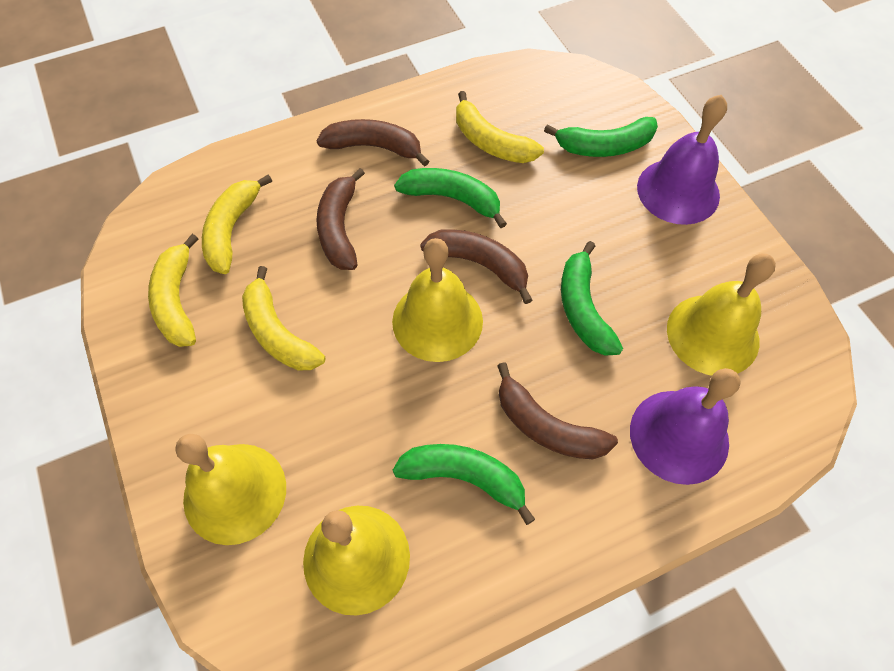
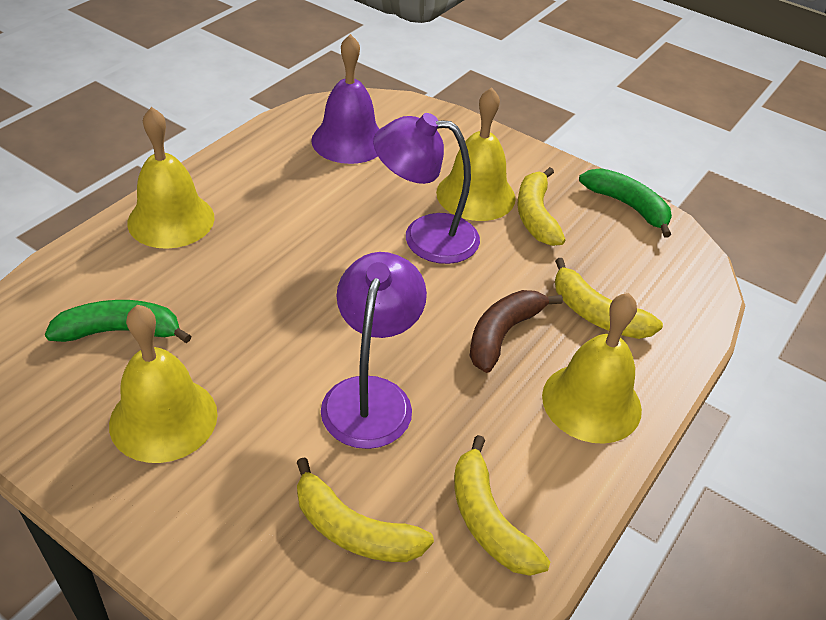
brown banana: [316,168,365,270] [317,119,429,167] [420,229,532,304] [497,362,618,459] = 4 -> [470,290,563,373] = 1
green banana: [393,444,535,525] [394,168,507,228] [544,117,658,157] [561,241,623,356] = 4 -> [45,300,191,343] [579,168,672,238] = 2
purple bell: [630,368,741,485] [637,95,727,225] = 2 -> [311,34,379,164] = 1
purple lamp: none = 0 -> [321,252,427,449] [373,113,480,264] = 2

